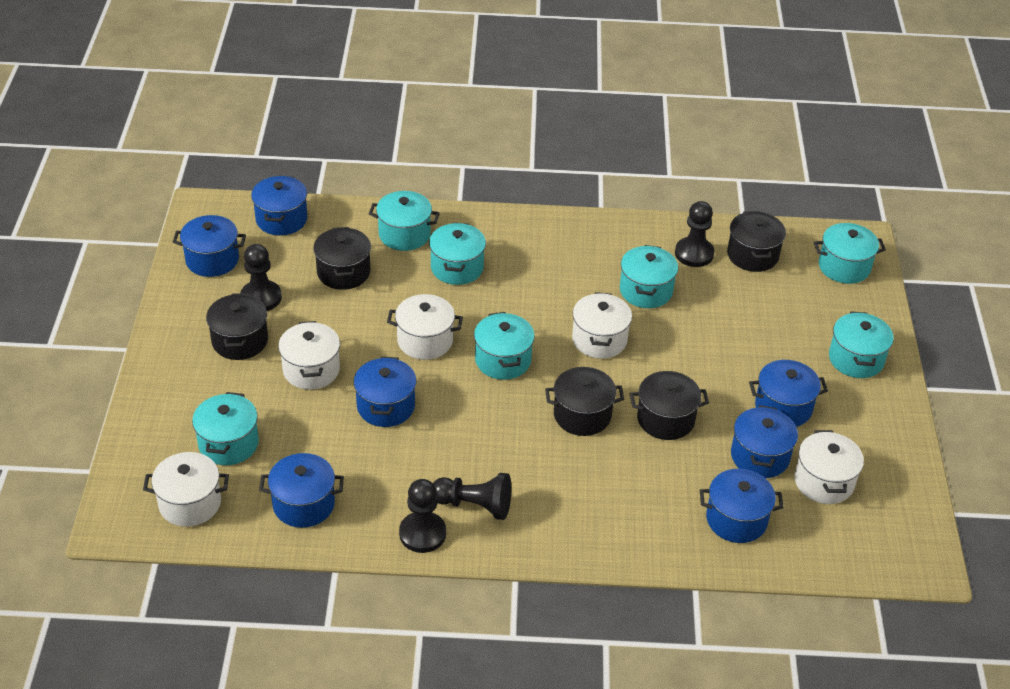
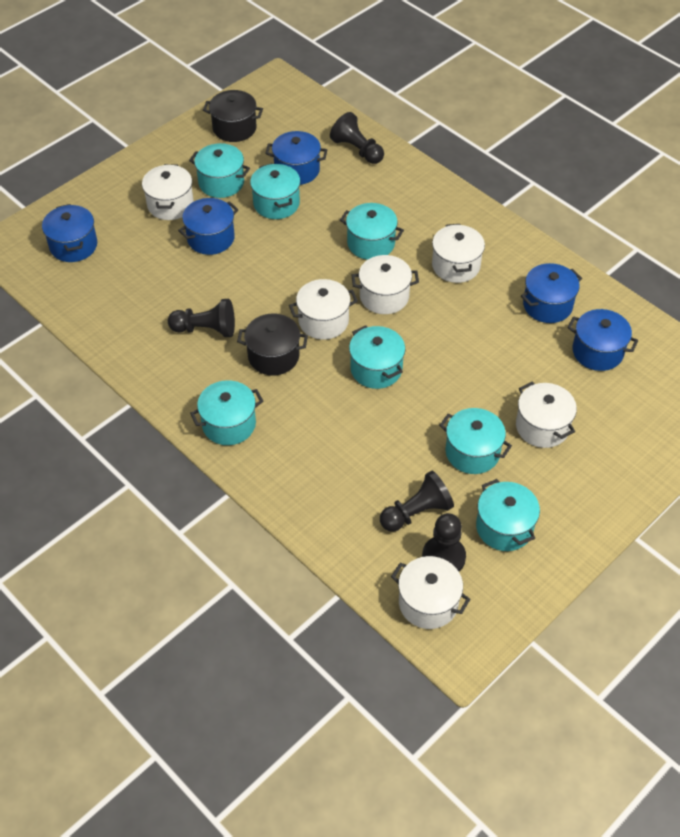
black pot: [206,293,268,360] [313,227,371,290] [545,367,624,436] [630,371,709,440] [727,211,786,272] = 5 -> [203,90,263,142] [237,314,308,375] = 2
blue pot: [173,215,246,277] [251,176,307,235] [259,453,344,528] [354,356,416,427] [700,469,784,543] [731,405,798,478] [749,360,828,427] = 7 -> [42,204,97,262] [178,198,239,255] [265,131,327,185] [521,263,582,323] [568,309,638,371] = 5
white pot: [143,452,229,527] [278,321,340,390] [387,294,463,360] [572,292,632,359] [794,430,864,504] = 5 -> [142,164,194,220] [289,279,358,340] [352,255,419,314] [391,556,471,629] [432,224,485,283] [516,382,577,448] = 6

